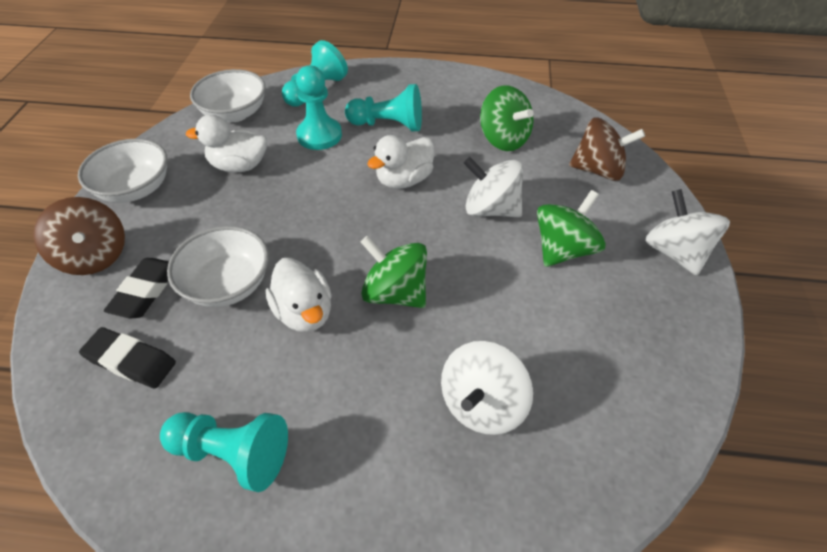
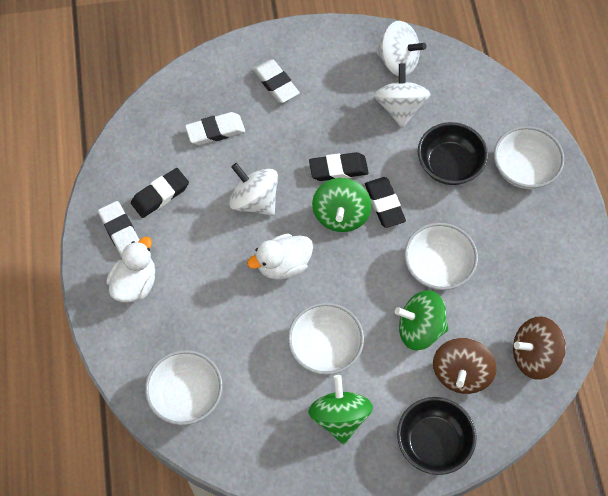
black bowl: none = 0 -> [397,397,477,475] [418,122,488,185] = 2
black eraser: [79,327,176,388] [104,258,169,319] = 2 -> [131,168,189,218] [309,152,369,181] [365,177,406,228] = 3
turquoise pawn: [160,412,288,492] [282,40,348,107] [296,65,342,150] [345,84,422,132] = 4 -> none = 0
white bowl: [78,139,167,203] [167,226,269,307] [190,69,266,122] = 3 -> [145,350,223,425] [288,303,364,375] [404,223,478,290] [494,126,565,189] = 4
white duck: [186,114,267,173] [266,258,332,332] [367,135,434,189] = 3 -> [106,237,155,303] [247,234,313,280] = 2
white eraser: none = 0 -> [98,201,139,258] [185,112,245,145] [253,59,300,103] = 3

